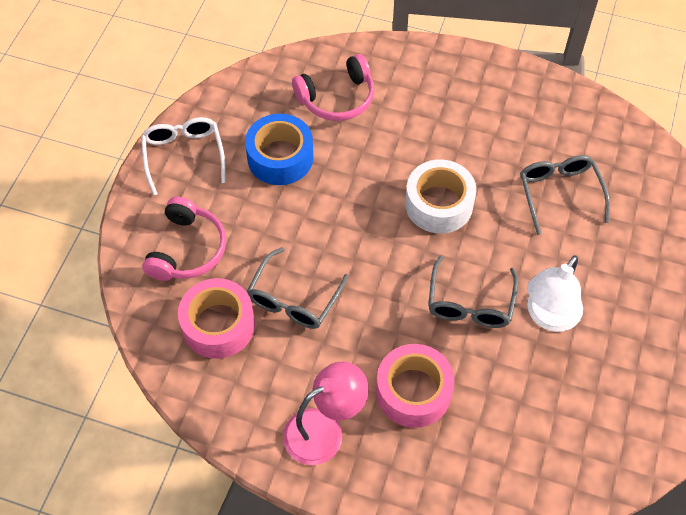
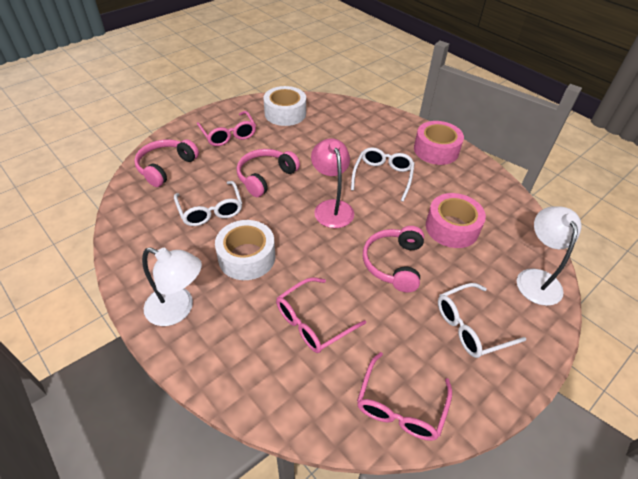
blue tape: [245,114,314,185] = 1 -> none = 0
grey glasses: [247,247,349,329] [428,256,518,328] [520,155,610,235] = 3 -> none = 0
pink glasses: none = 0 -> [197,111,256,146] [276,277,366,353] [357,352,452,441] = 3
pink headphones: [142,197,226,281] [292,54,374,121] = 2 -> [134,139,199,187] [237,149,300,197] [363,226,424,292] = 3
white glasses: [141,117,226,196] = 1 -> [174,181,242,226] [351,147,415,202] [438,283,526,358] = 3
white lamp: [527,255,583,332] = 1 -> [142,247,202,326] [517,206,581,306] = 2
white tape: [405,160,476,233] = 1 -> [215,220,275,280] [263,86,306,126] = 2

